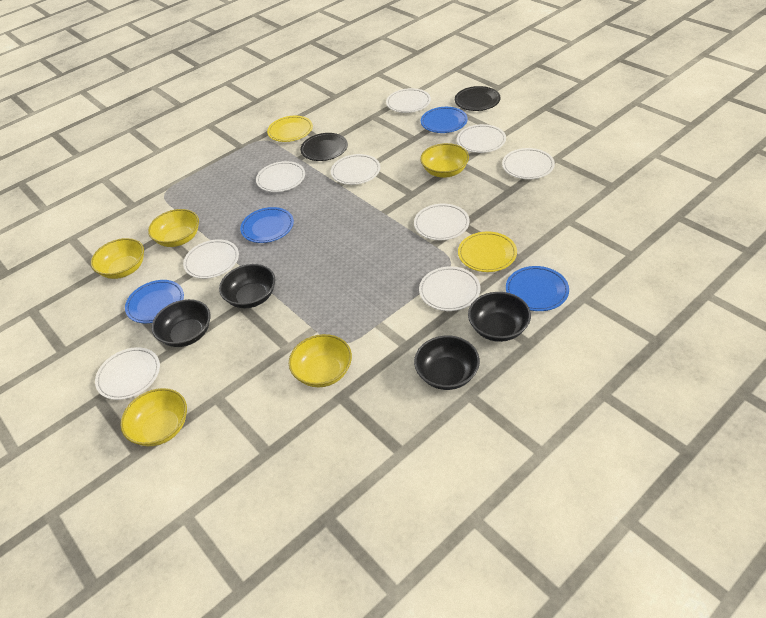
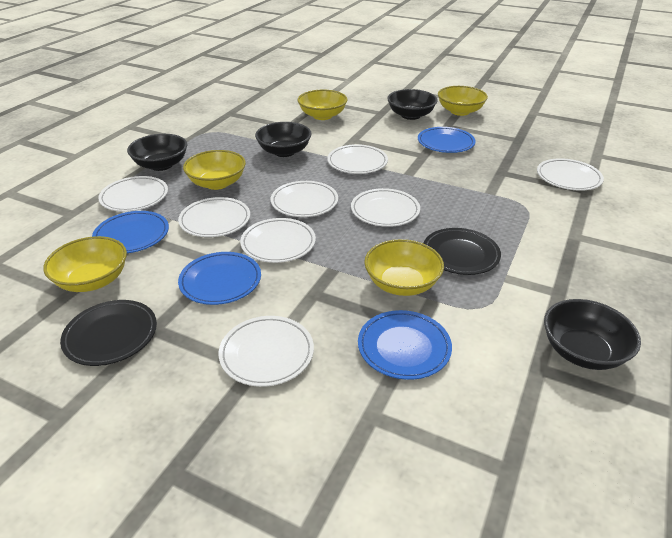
white plate: [95,347,160,400] [183,239,239,279] [256,161,305,192] [331,154,380,185] [386,88,431,113] [414,203,470,240] [419,266,480,311] [457,124,506,153] [502,148,555,179] = 9 -> [98,176,168,212] [178,197,250,237] [219,316,314,387] [240,218,316,263] [271,181,338,217] [327,144,388,174] [351,188,420,227] [537,158,604,191] = 8
yellow plate: [267,116,313,142] [458,231,517,272] = 2 -> none = 0

